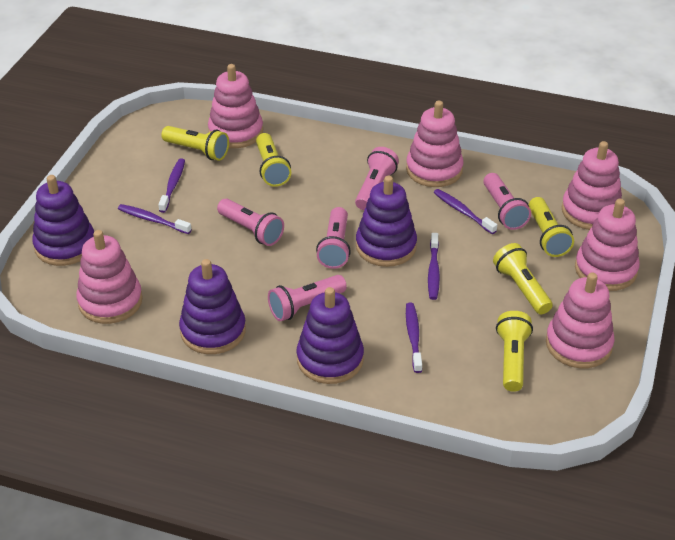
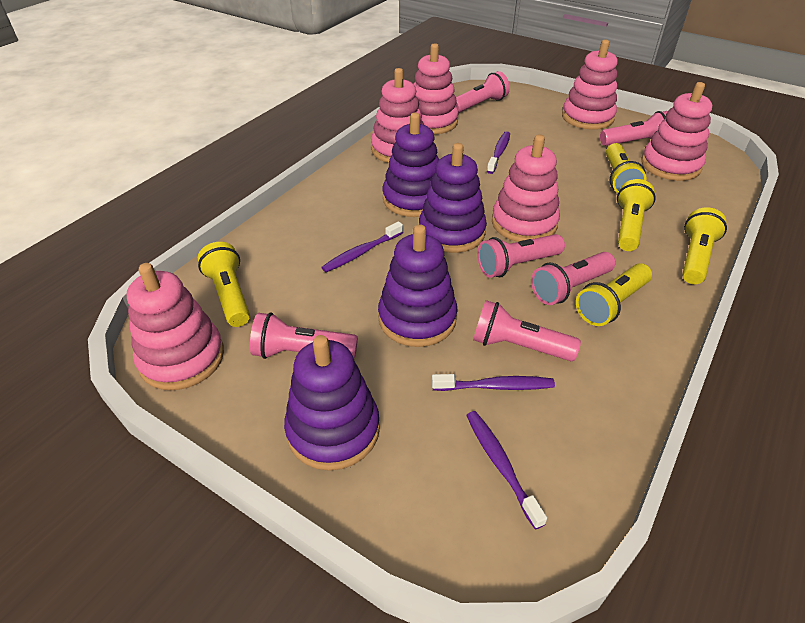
pink flashlight: [217,199,284,246] [268,275,347,321] [316,207,351,269] [355,147,399,210] [483,173,531,230] = 5 -> [250,312,358,359] [456,71,510,113] [473,300,581,361] [477,234,565,278] [531,252,616,305] [600,111,668,146] = 6
purple toothbrush: [118,204,192,234] [158,159,185,213] [406,303,422,373] [428,233,440,300] [433,189,497,234] = 5 -> [321,221,403,272] [432,374,555,391] [466,411,547,530] [487,131,510,174] = 4

